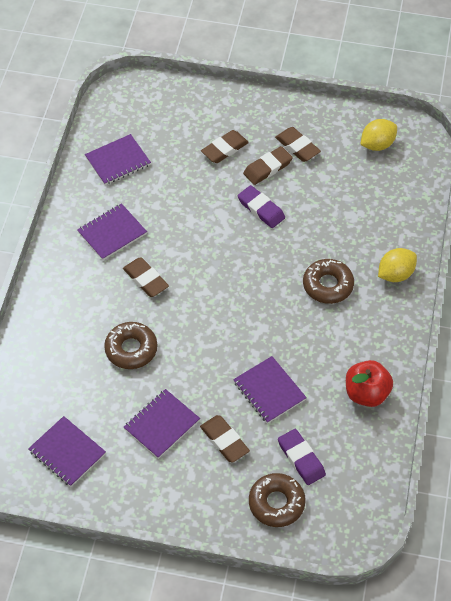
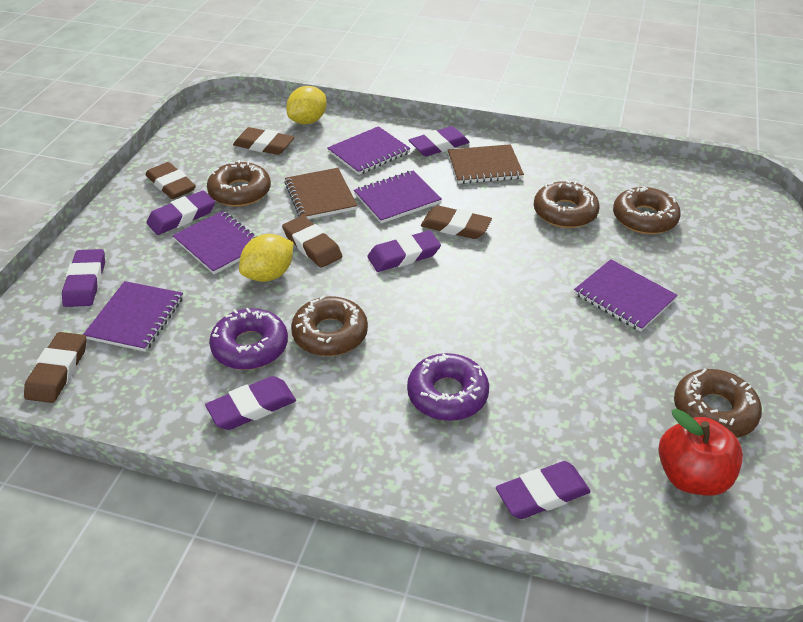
brown donut: [104,322,157,369] [249,473,306,527] [303,259,354,304] = 3 -> [207,160,271,207] [291,295,368,356] [534,180,600,228] [613,186,681,234] [674,368,762,438] = 5
brown notebook: none = 0 -> [284,168,358,219] [448,144,524,184] = 2
purple donut: none = 0 -> [209,308,288,370] [407,353,489,421] = 2
purple eraser: [238,185,285,228] [278,429,326,485] = 2 -> [62,249,105,307] [146,191,215,235] [205,376,296,430] [367,230,441,272] [408,126,470,156] [496,461,591,519] = 6

